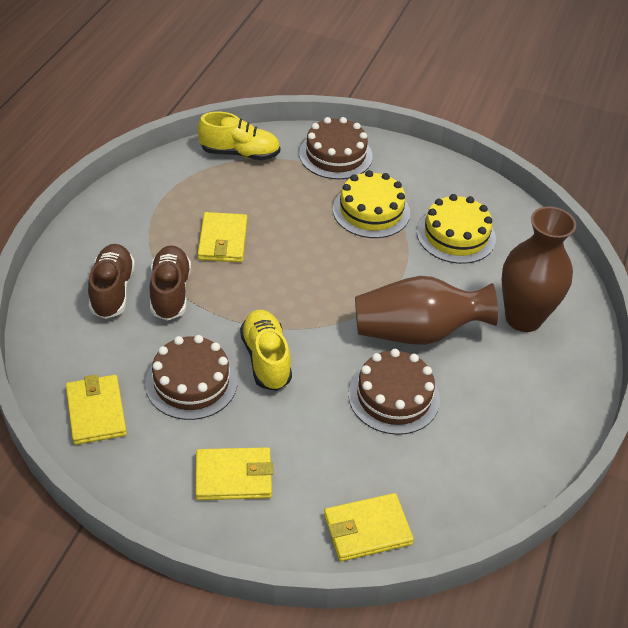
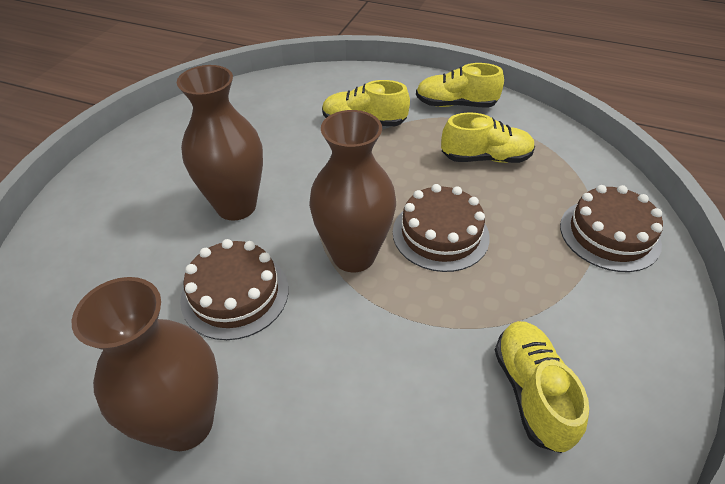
brown shoe: [88,244,135,319] [149,245,191,321] = 2 -> none = 0
brown vase: [355,276,498,345] [501,206,576,332] = 2 -> [72,277,218,451] [177,65,263,221] [309,110,396,272] = 3
yellow cake: [333,170,410,238] [417,194,496,264] = 2 -> none = 0
yellow shoe: [198,111,280,160] [240,310,292,391] = 2 -> [322,80,410,126] [416,63,504,107] [441,112,535,163] [495,321,589,453] = 4
yellow wallet: [66,374,127,445] [195,447,273,500] [198,212,247,262] [324,493,414,562] = 4 -> none = 0

